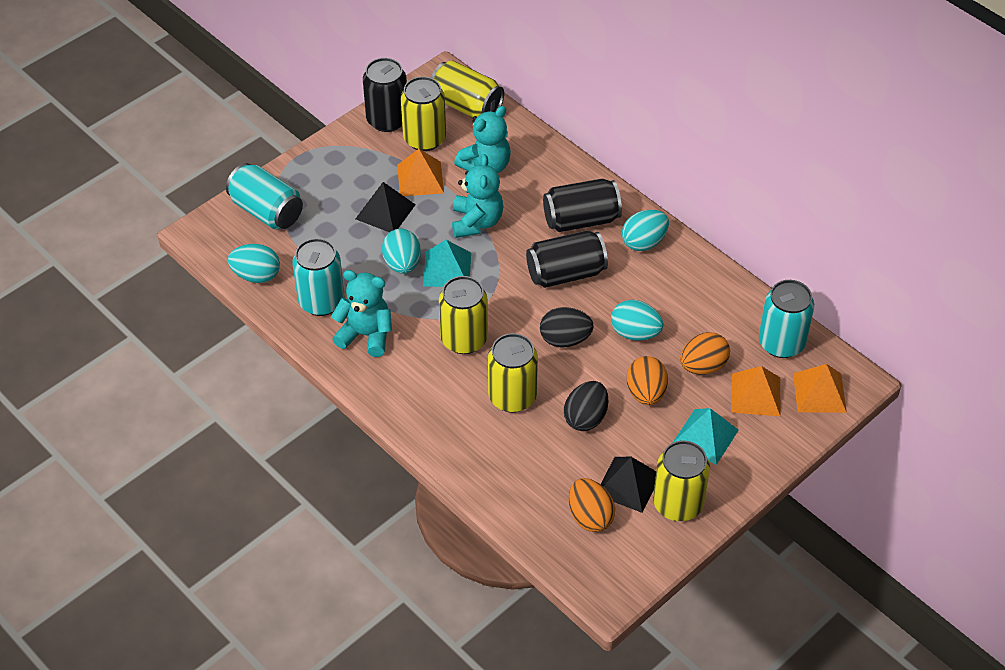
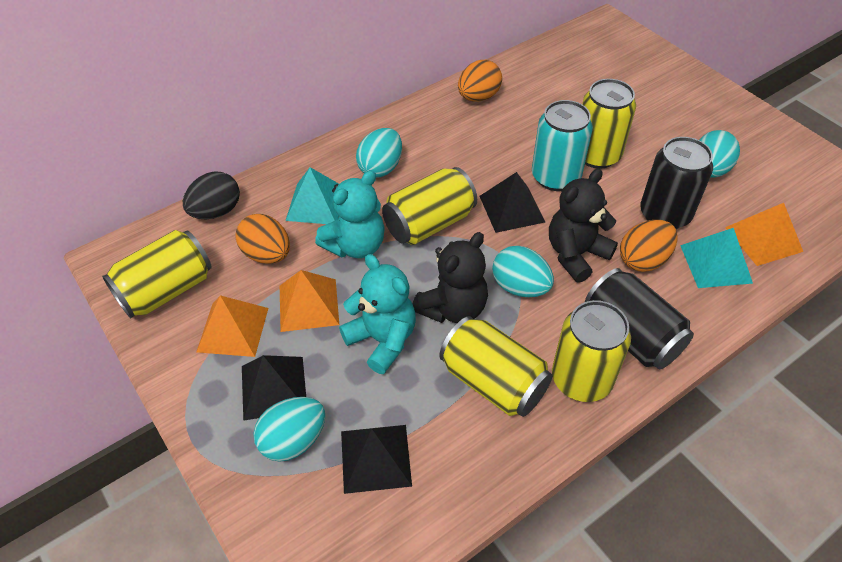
black can: [363,58,407,132] [526,231,608,288] [543,178,622,232] = 3 -> [585,268,694,369] [640,137,713,229] = 2
black egg: [540,307,594,348] [564,381,608,431] = 2 -> [183,171,240,219] = 1
black pyramid: [355,182,416,232] [601,457,656,513] = 2 -> [242,355,306,421] [341,425,412,494] [480,172,545,233] = 3
black teddy bear: none = 0 -> [412,232,488,323] [549,169,618,283] = 2
turquoise can: [226,163,303,229] [292,238,344,316] [759,280,814,358] = 3 -> [532,100,593,191] = 1
turquoise teddy bear: [331,270,392,357] [452,154,504,238] [454,106,511,173] = 3 -> [315,170,385,258] [339,254,416,374] = 2

